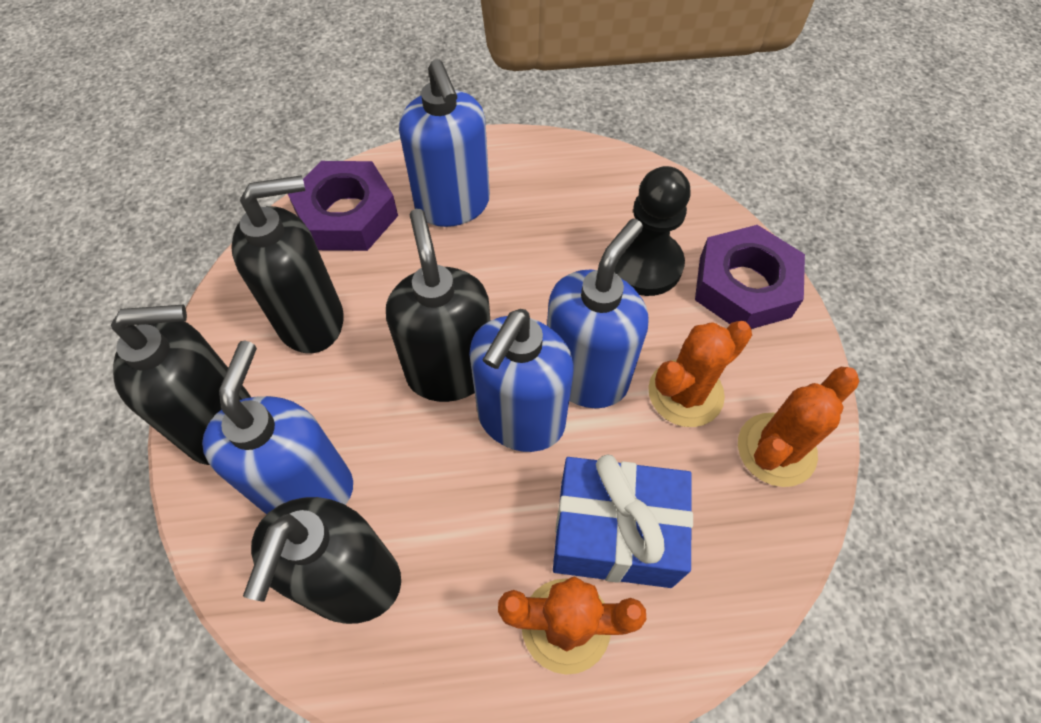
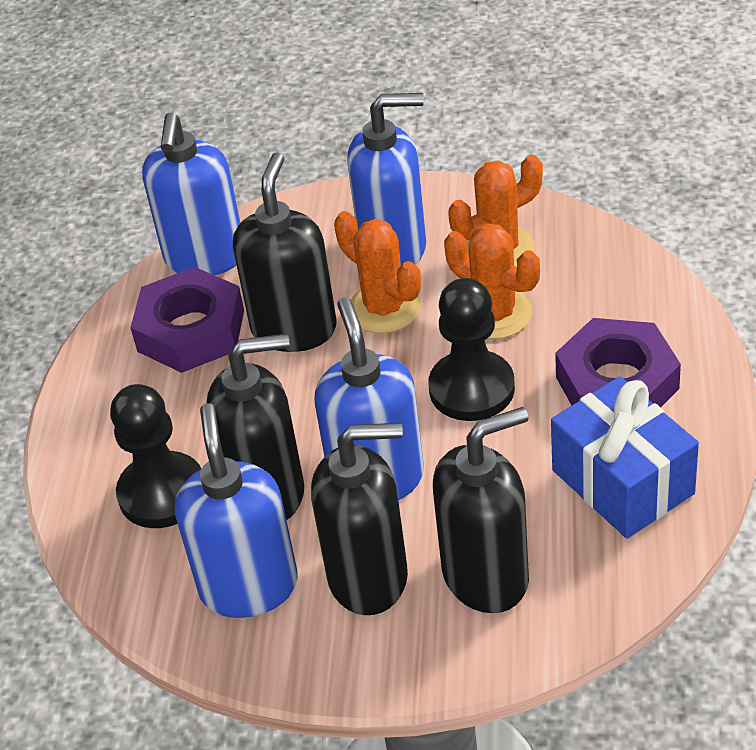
black pawn: [614,166,691,296] = 1 -> [110,384,201,528] [428,278,515,421] = 2

